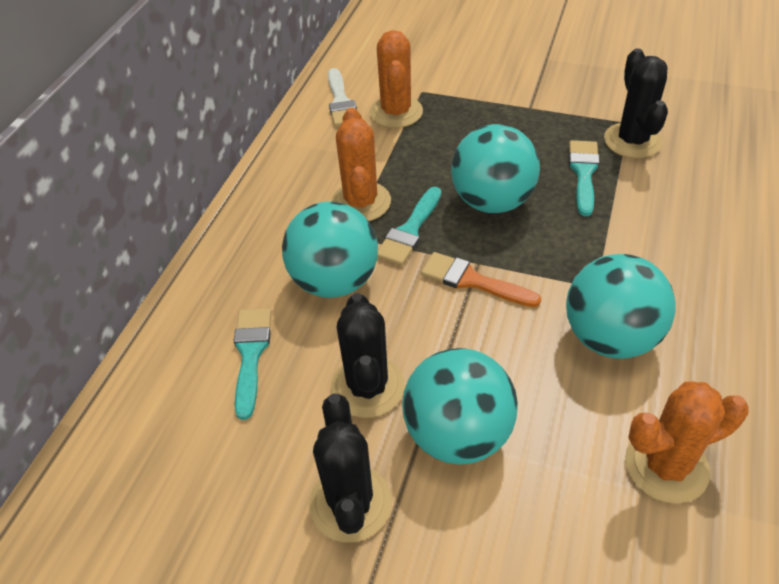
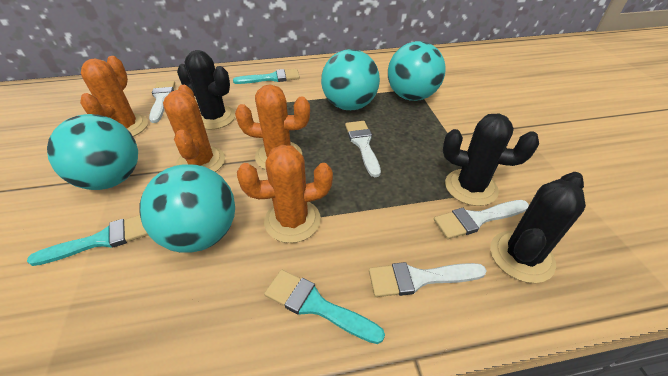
orange brush: [421,252,541,307] = 1 -> none = 0
orange cactus: [331,108,391,221] [370,30,423,128] [625,381,749,504] = 3 -> [80,56,148,137] [163,85,225,172] [235,84,310,170] [237,145,333,243] = 4
white brush: [328,68,357,127] = 1 -> [149,81,175,123] [345,121,381,177] [369,262,486,297] [434,200,529,239] = 4

